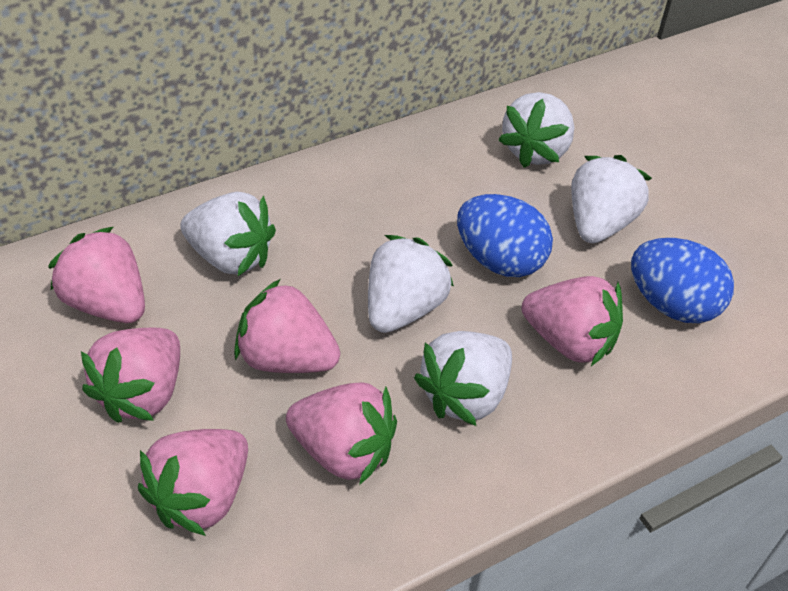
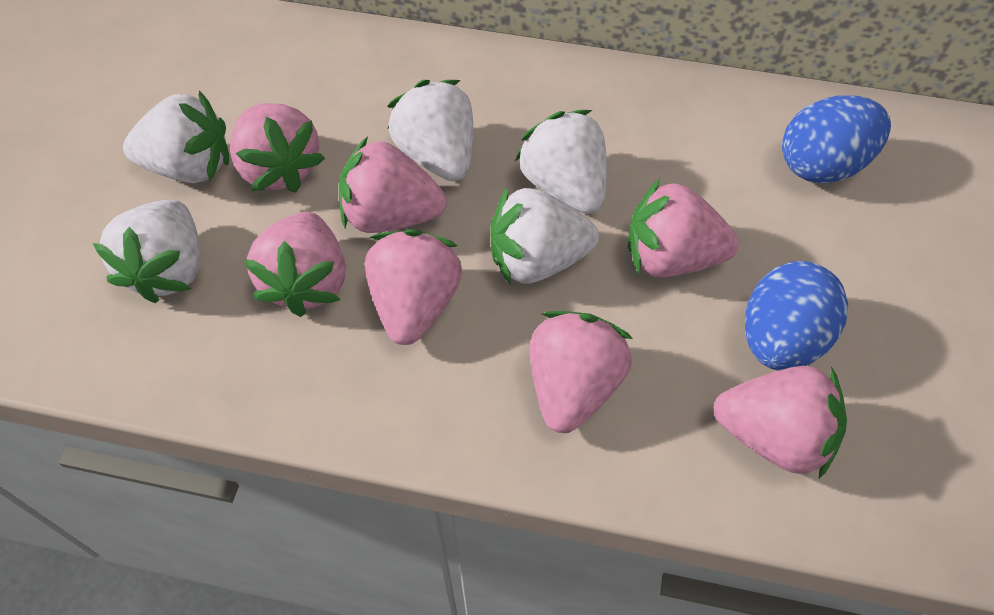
pink strawberry: [48,227,145,323] [81,328,180,423] [138,429,248,536] [234,279,340,373] [286,382,397,485] [522,276,623,366] = 6 -> [230,103,325,193] [244,212,346,317] [339,137,447,233] [365,229,462,345] [530,311,633,433] [628,178,739,277] [714,366,847,479] = 7

